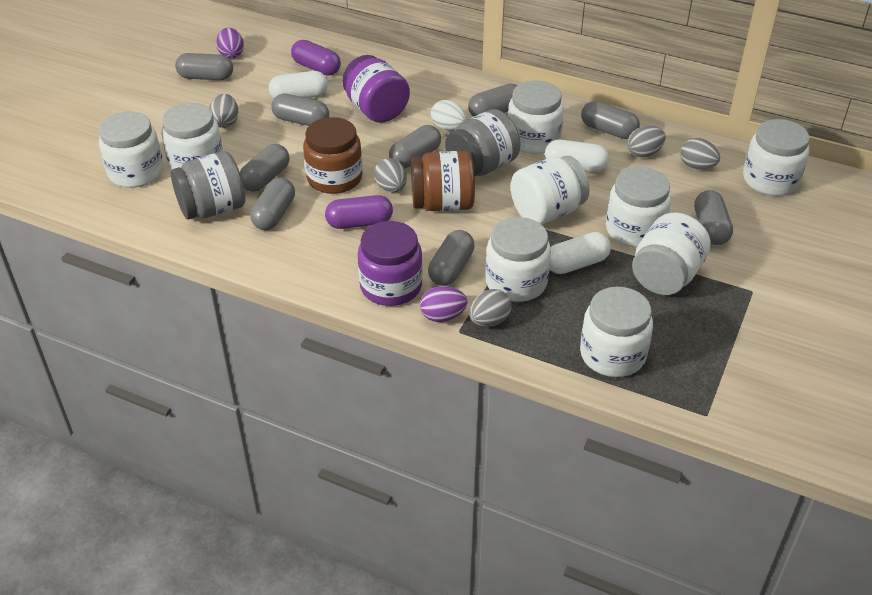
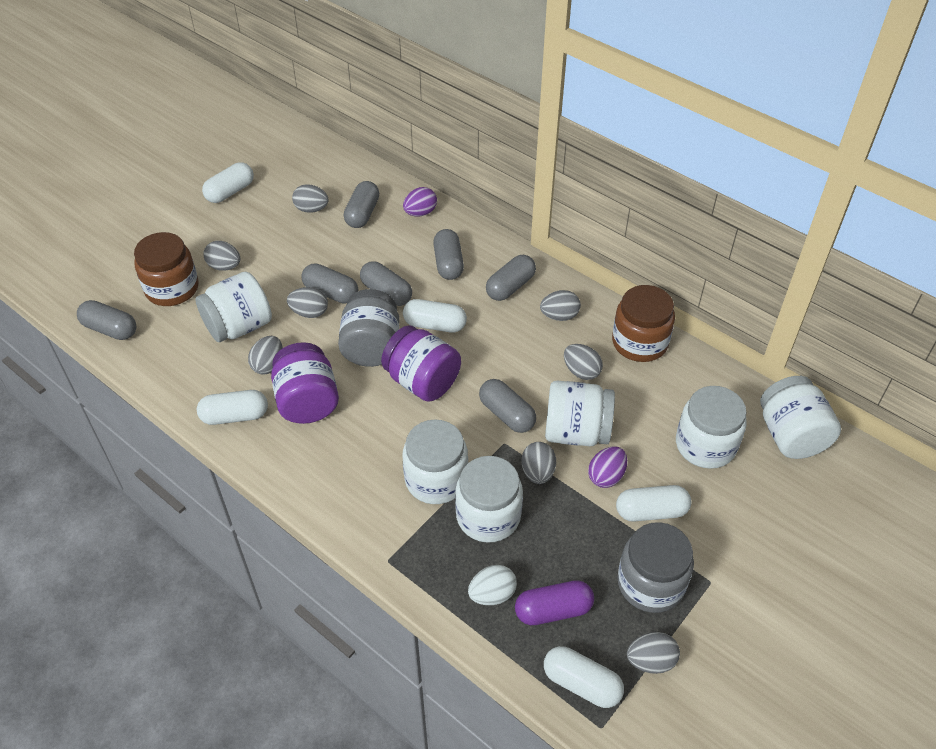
grey capsule: [175,53,233,80] [240,144,290,192] [250,178,295,230] [271,94,329,126] [389,125,441,168] [428,230,475,286] [468,84,518,117] [581,101,640,139] [694,190,733,245] = 9 -> [77,300,136,340] [301,263,358,304] [344,181,379,228] [360,261,412,306] [433,229,464,280] [479,379,536,433] [486,255,536,301] = 7
grey egg: [209,94,239,128] [374,158,407,192] [469,289,511,327] [627,126,666,157] [680,138,720,170] = 5 -> [203,241,240,271] [248,336,283,375] [287,287,328,318] [292,184,329,213] [522,442,556,484] [540,290,581,321] [564,344,603,380] [627,632,680,674] = 8
purple capsule: [291,40,341,75] [325,195,393,229] = 2 -> [515,580,594,625] = 1
white capsule: [269,71,328,98] [545,139,609,172] [550,232,611,274] = 3 -> [197,390,268,425] [202,162,254,203] [403,299,467,332] [544,646,624,708] [616,485,691,522] = 5
white jar: [99,112,163,188] [161,103,223,170] [485,217,551,302] [508,80,564,154] [511,156,590,225] [580,286,653,377] [606,167,671,247] [632,213,711,295] [743,119,810,196] = 9 -> [195,272,272,342] [403,420,468,504] [455,456,523,543] [545,381,615,446] [676,386,747,469] [760,376,841,459] = 6

